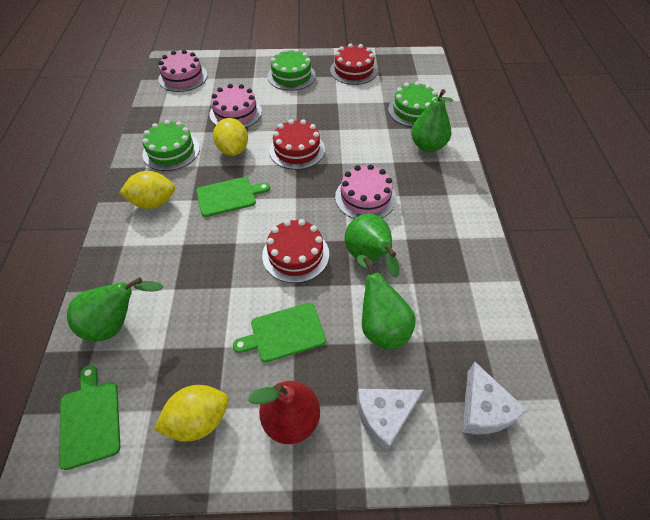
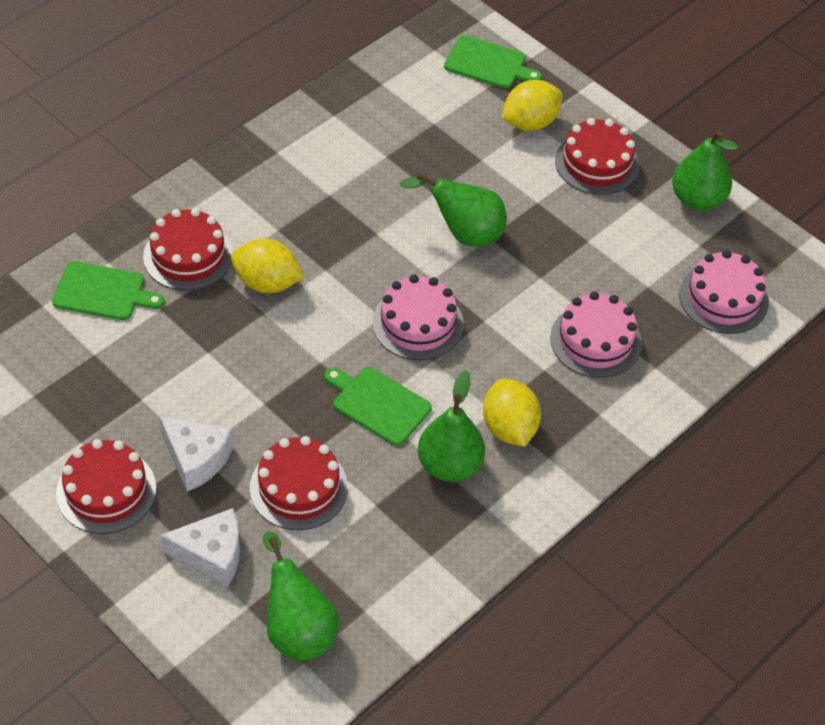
green cake: [142,120,200,171] [268,49,316,91] [388,81,438,127] = 3 -> none = 0
red cake: [262,219,329,283] [269,119,325,170] [330,43,378,85] = 3 -> [56,439,156,534] [143,208,233,291] [250,436,348,530] [555,118,639,195] = 4
red pear: [248,381,320,444] = 1 -> none = 0

